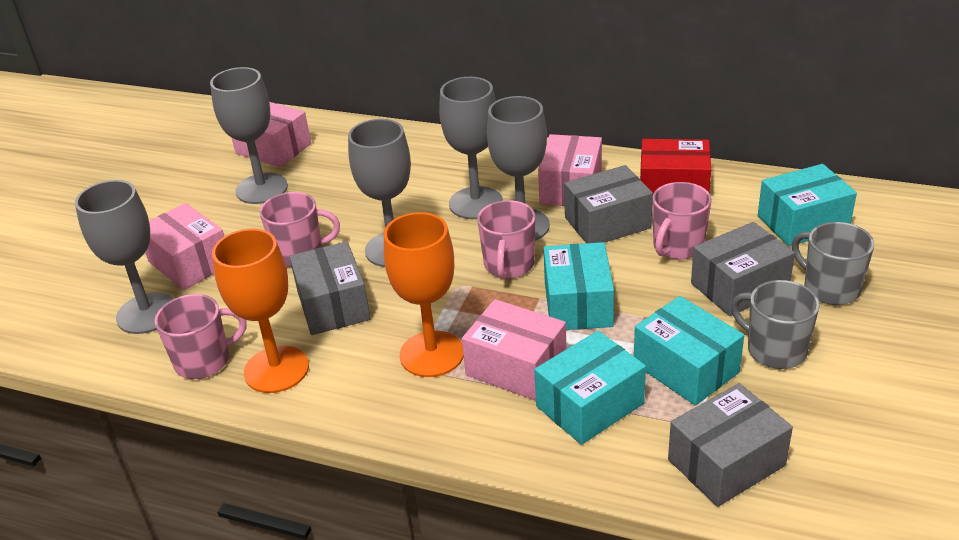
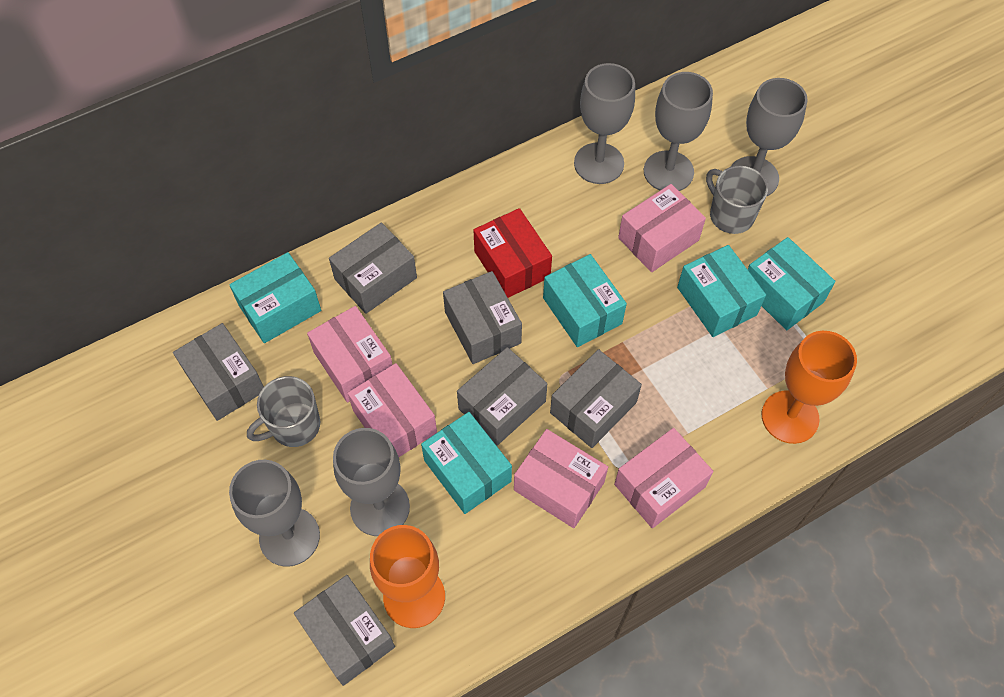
grey box: [289,241,371,335] [564,165,653,243] [668,383,793,507] [691,222,795,316] = 4 -> [173,323,264,421] [294,575,395,686] [329,222,417,314] [443,271,522,364] [457,347,547,446] [550,349,642,448] = 6
pink box: [145,203,224,290] [231,102,311,167] [462,299,566,401] [538,134,602,206] = 4 -> [307,306,393,402] [348,363,437,457] [514,429,608,528] [614,428,713,528] [618,184,706,272] = 5
pink mug: [155,294,247,379] [260,192,340,267] [477,200,536,279] [652,182,712,259] = 4 -> none = 0
turquoise box: [534,331,646,445] [543,242,614,330] [634,296,744,406] [758,164,857,246] = 4 -> [229,252,321,343] [421,412,512,514] [543,254,627,347] [677,245,766,337] [747,237,836,330] = 5

